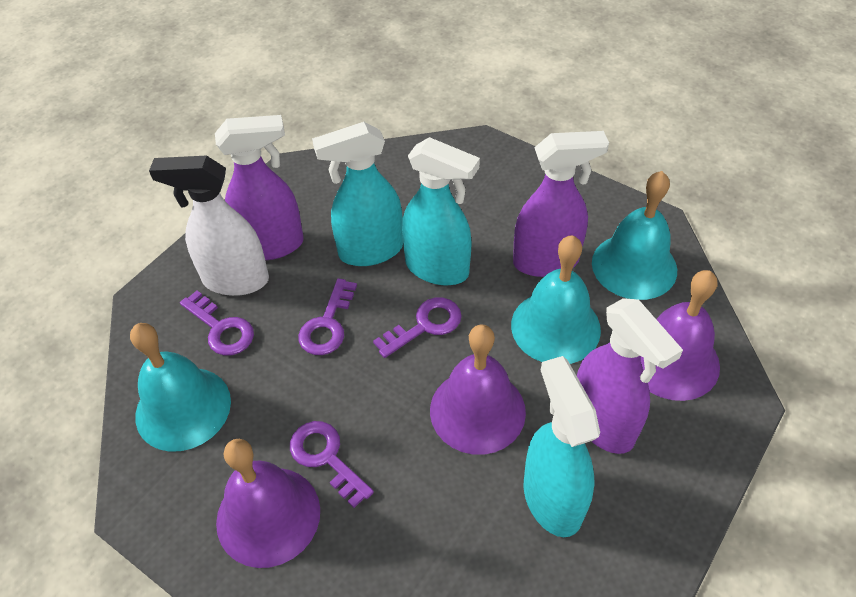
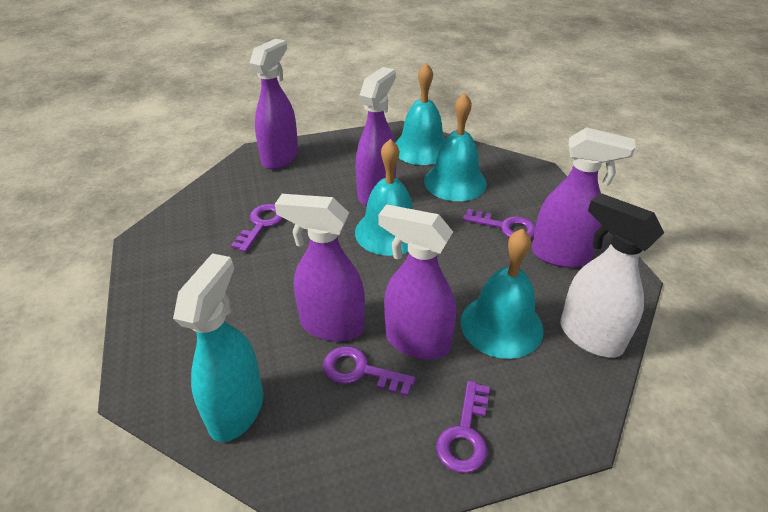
purple bell: [216,439,320,568] [430,324,526,455] [641,270,720,401] = 3 -> none = 0
purple spray bottle: [215,115,304,260] [513,131,609,277] [577,298,683,454] = 3 -> [249,39,298,170] [275,194,365,341] [356,67,396,206] [378,204,456,360] [532,127,636,268] = 5
turquoise bell: [130,323,231,452] [511,235,601,364] [592,171,677,300] = 3 -> [355,139,413,256] [395,63,445,165] [424,93,487,201] [461,229,544,359] = 4
turquoise spray bottle: [312,122,403,266] [402,137,480,285] [524,356,600,537] = 3 -> [173,253,263,442] = 1

